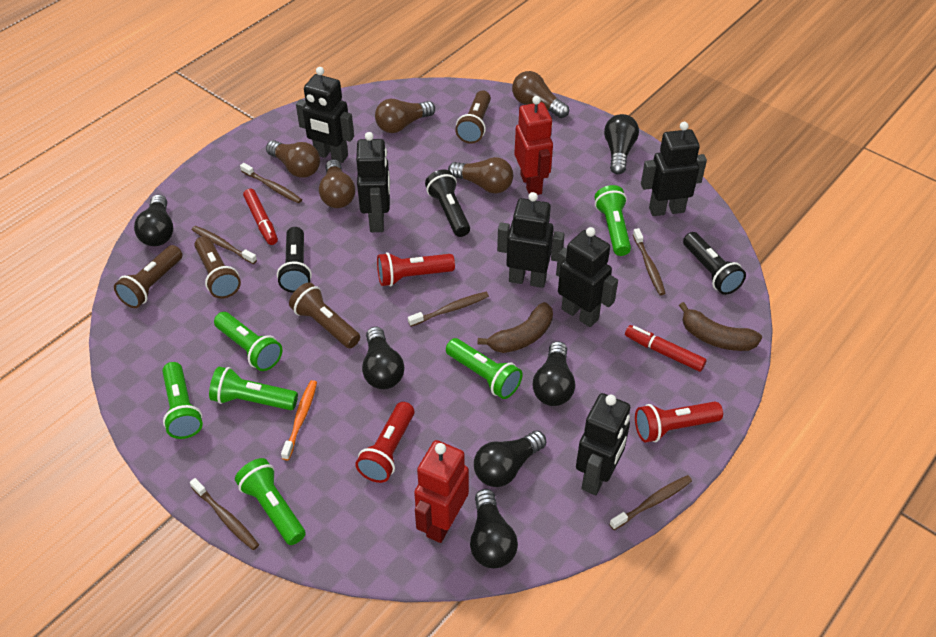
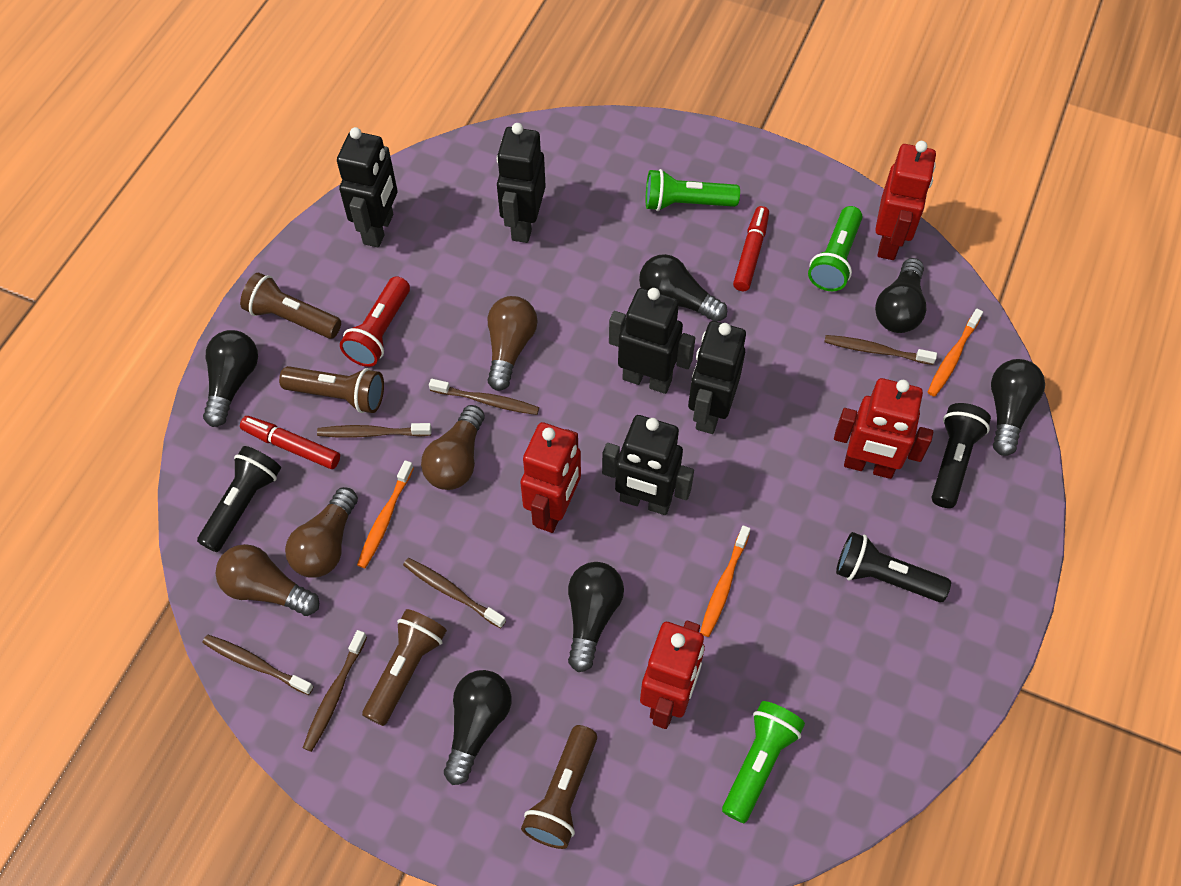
black robot: [296,67,354,163] [356,132,390,232] [497,192,565,288] [556,227,618,327] [576,393,630,495] [641,122,707,216] = 6 -> [337,127,398,247] [497,123,546,243] [602,415,694,515] [609,288,695,394] [688,321,746,434] = 5
brown banana: [477,302,553,353] [679,302,762,351] = 2 -> none = 0
brown light bulb: [266,140,320,178] [319,159,355,208] [375,99,435,133] [448,157,513,194] [512,71,569,118] = 5 -> [216,544,319,616] [285,487,358,577] [421,405,485,490] [487,296,537,391] = 4
green flashlight: [162,362,203,439] [209,367,298,410] [214,312,283,371] [235,458,306,545] [446,338,522,399] [595,185,631,256] = 6 -> [646,169,740,211] [722,701,805,823] [808,206,862,291] = 3
orange toothbrush: [281,380,317,460] = 1 -> [357,460,414,568] [700,525,750,637] [928,309,983,397] = 3
red flashlight: [355,402,415,483] [377,252,455,286] [635,402,723,442] = 3 -> [340,276,410,367] = 1
red robot: [414,440,469,543] [515,96,553,195] = 2 -> [521,422,581,533] [640,621,705,729] [834,378,933,479] [875,141,936,260] = 4

